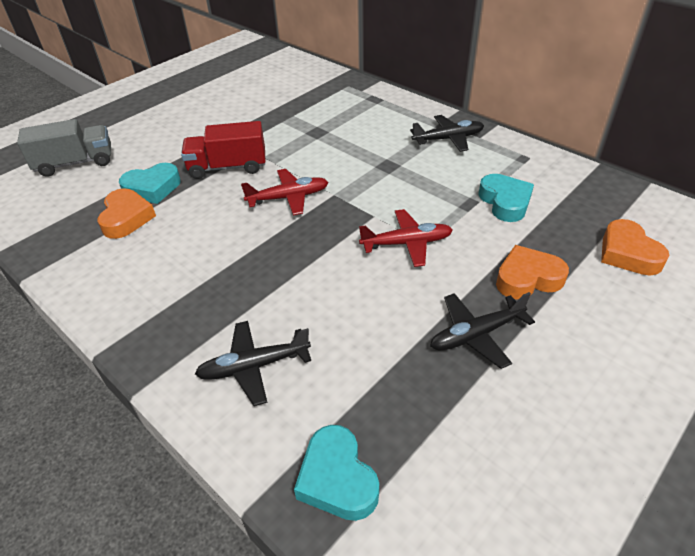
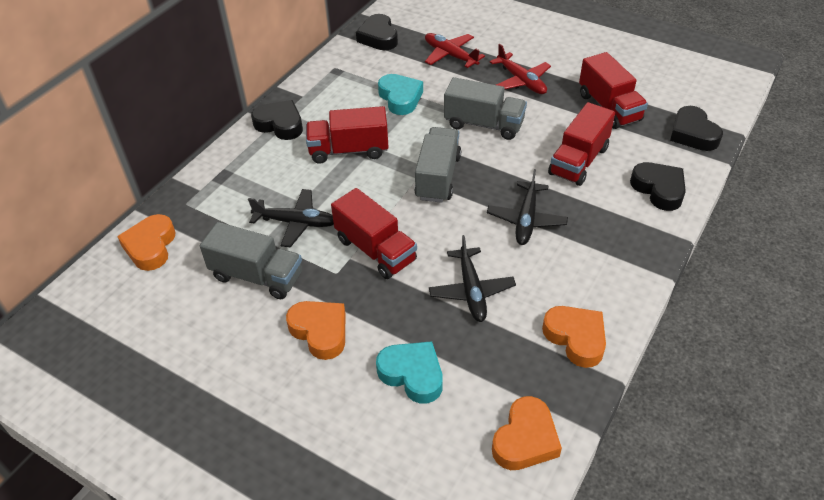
black heart: none = 0 -> [251,100,303,140] [356,14,398,50] [630,162,686,211] [670,106,723,151] = 4
grey truck: [17,119,111,177] = 1 -> [200,222,302,299] [414,127,461,203] [444,77,527,140] = 3
orange heart: [98,189,156,239] [496,245,569,300] [601,219,670,275] = 3 -> [117,214,175,271] [286,301,346,360] [492,396,562,470] [542,306,606,368] = 4
red truck: [181,121,265,179] = 1 -> [306,106,388,164] [331,188,417,279] [548,102,615,186] [579,52,648,129] = 4
turquoise heart: [119,163,181,204] [294,425,379,521] [478,174,534,222] = 3 -> [376,341,443,404] [378,74,423,115] = 2

